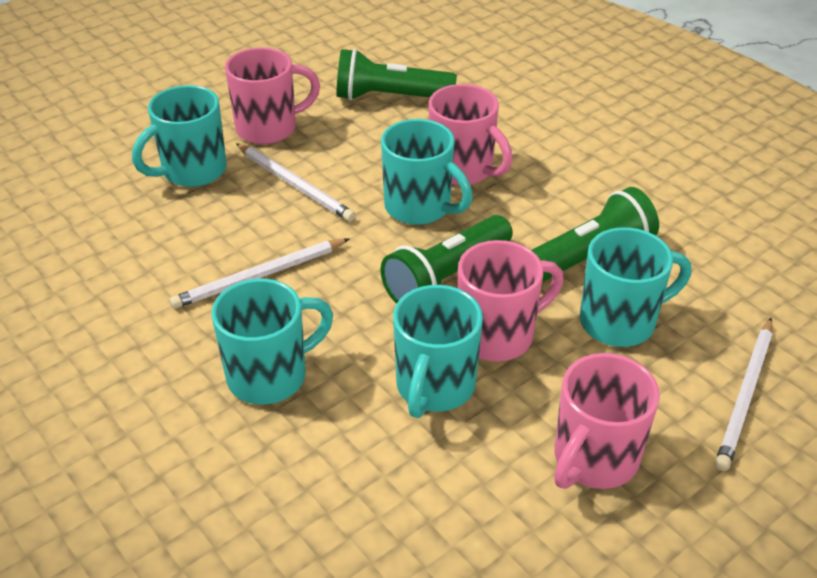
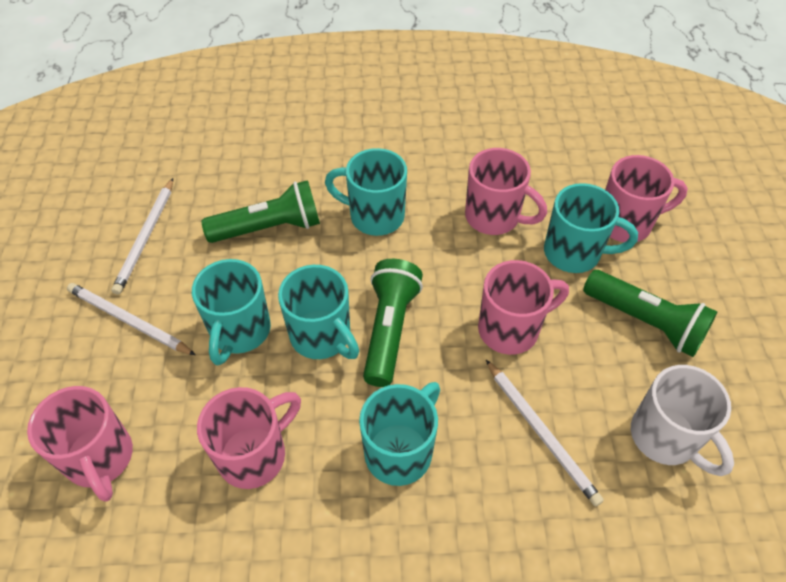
pink mug: [225,47,320,144] [429,84,513,186] [458,240,564,361] [554,353,660,489] = 4 -> [27,386,133,502] [197,387,301,489] [465,148,547,235] [478,260,569,355] [605,155,688,242] = 5
white mug: none = 0 -> [631,365,734,476] = 1

